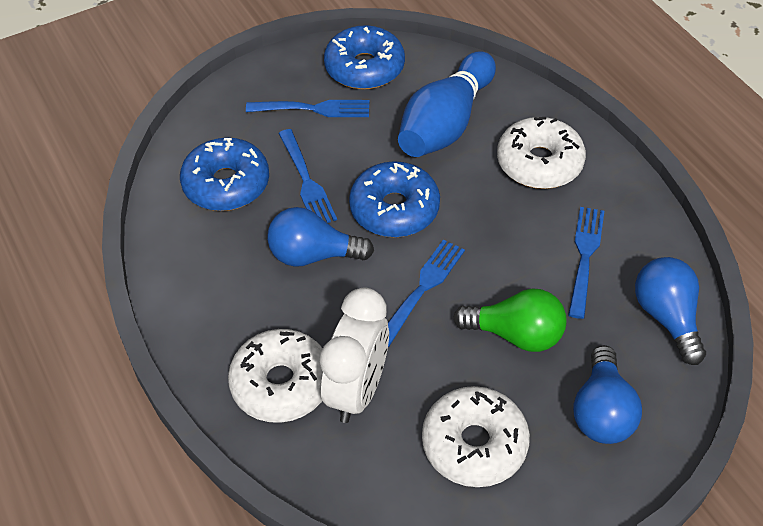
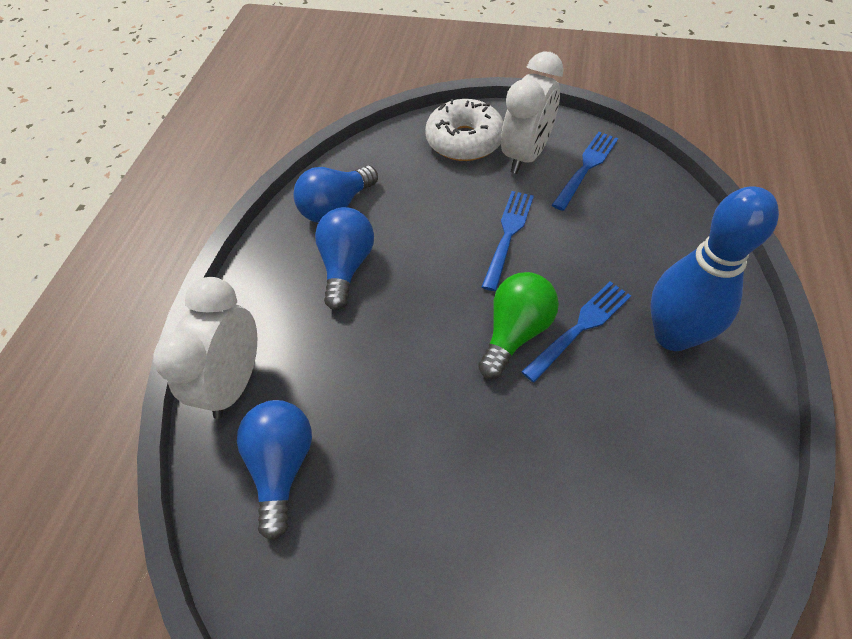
blue donut: [180,138,269,211] [324,25,405,89] [349,161,440,238] = 3 -> none = 0
blue fork: [246,100,369,117] [278,129,337,223] [388,240,465,347] [568,207,604,319] = 4 -> [482,191,534,291] [521,281,631,383] [552,132,618,211] = 3
white clock: [320,288,389,423] = 1 -> [154,277,257,419] [501,52,564,174] = 2
white donut: [228,329,323,423] [422,386,530,487] [497,117,586,189] = 3 -> [425,99,503,161] = 1

